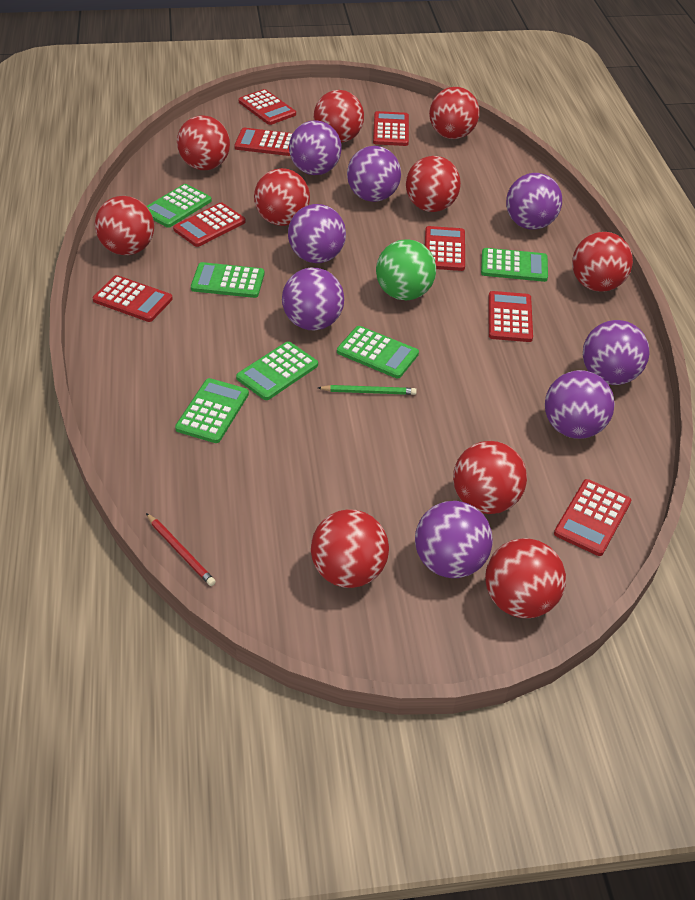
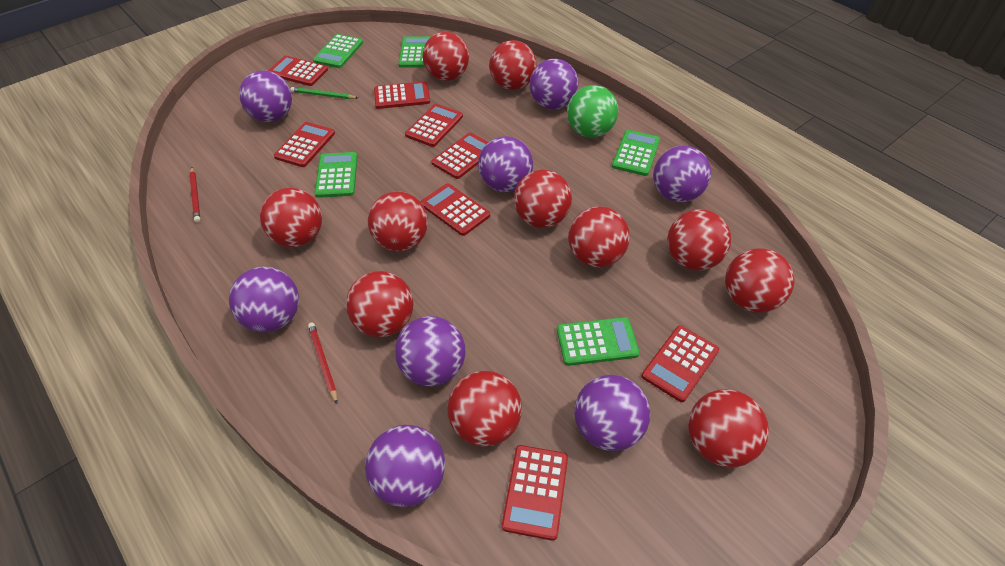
green calculator: [147,184,212,228] [175,378,249,443] [191,262,264,298] [236,341,318,400] [337,326,419,379] [481,248,548,282] = 6 -> [313,34,363,68] [315,152,358,198] [398,36,431,68] [557,317,640,366] [612,130,660,176] = 5
red ball: [95,196,154,255] [177,116,230,170] [254,168,310,226] [311,509,389,588] [314,90,364,143] [406,156,461,212] [429,87,479,139] [453,441,527,514] [485,538,566,618] [572,232,633,292] = 10 -> [260,188,322,247] [346,271,414,337] [368,191,428,251] [422,32,469,81] [447,371,522,447] [489,40,536,90] [514,169,572,228] [568,206,630,267] [667,210,731,270] [688,389,769,467] [725,248,795,313] = 11
red pencil: [146,513,216,586] = 1 -> [189,167,200,222] [308,323,337,404] = 2

